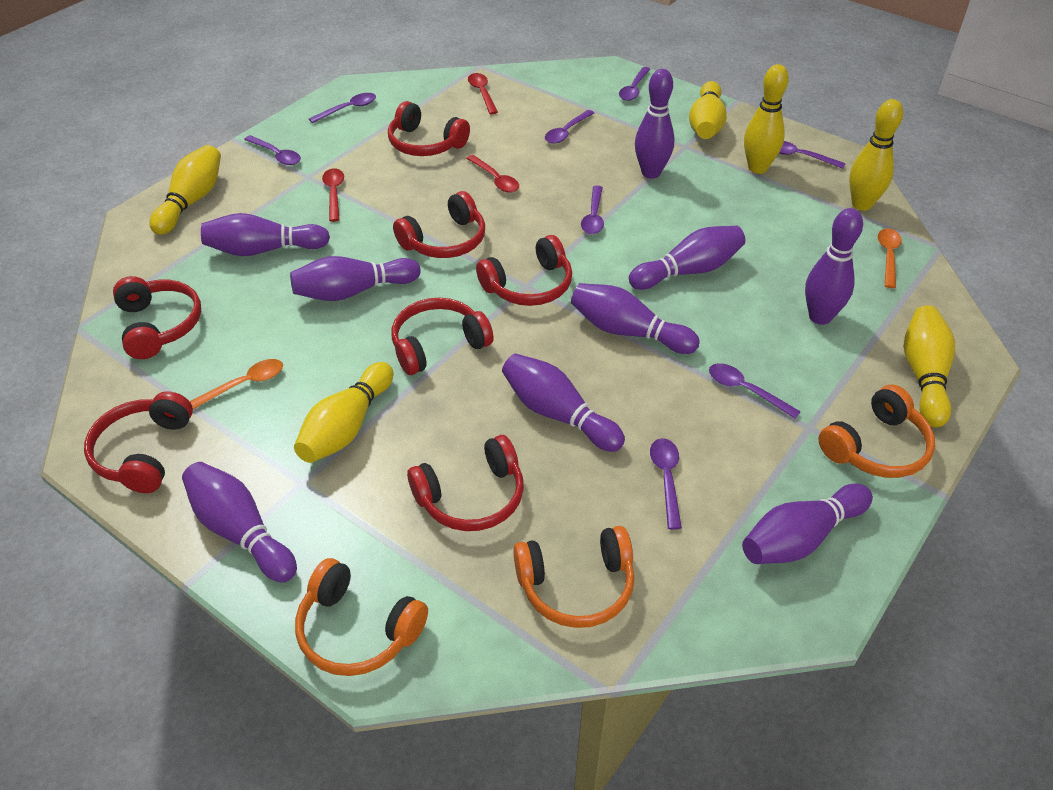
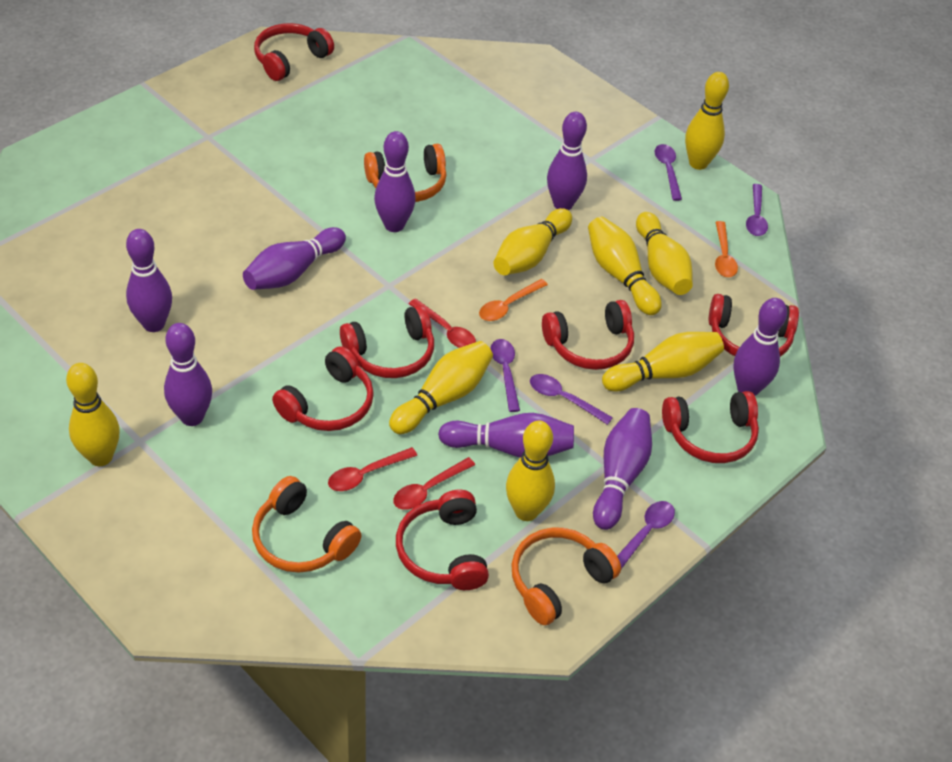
purple bowling pin: [182,462,297,583] [201,213,330,256] [290,256,421,301] [502,354,625,452] [571,283,700,354] [629,226,745,290] [635,69,674,179] [742,483,873,564] [805,208,863,325] = 9 -> [126,229,172,332] [164,323,212,426] [243,227,346,290] [374,131,416,232] [438,413,574,458] [547,112,587,210] [593,408,652,530] [733,298,787,396] = 8
purple spoon: [244,135,301,165] [309,93,376,123] [545,110,594,144] [581,186,604,234] [619,67,650,101] [650,438,682,530] [709,363,801,419] [779,141,846,169] = 8 -> [490,339,520,412] [530,374,613,425] [617,501,675,569] [655,144,682,201] [746,184,768,236] = 5
yellow bowling pin: [149,145,221,235] [294,362,393,463] [689,81,727,139] [744,64,789,174] [849,99,903,211] [904,305,955,427] = 6 -> [66,363,119,466] [389,341,493,434] [493,208,572,275] [506,421,555,521] [588,217,662,315] [602,332,724,391] [636,212,693,295] [685,72,729,170] = 8

